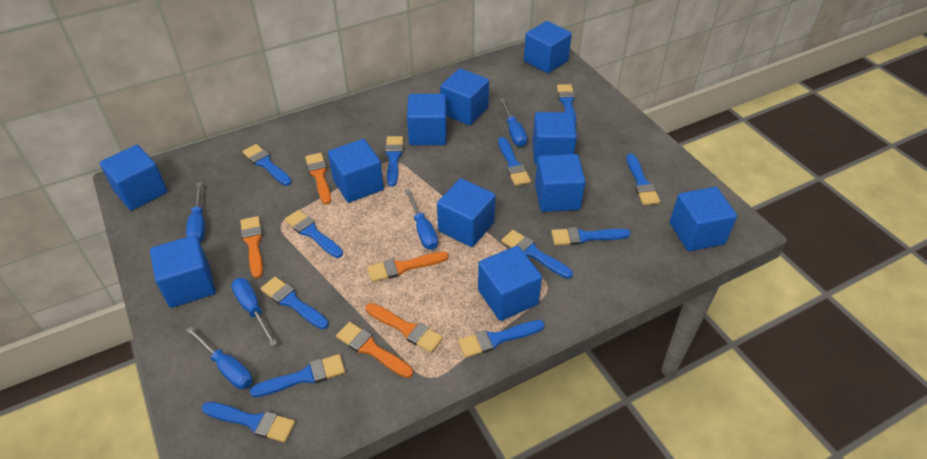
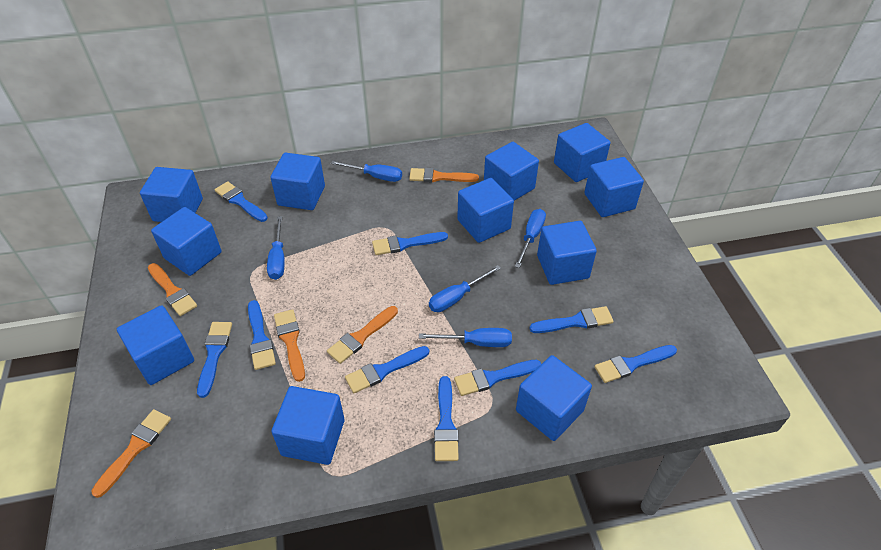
blue brush: [202,402,295,443] [242,144,292,186] [250,354,345,397] [261,277,329,329] [284,210,343,258] [385,136,403,186] [458,320,545,358] [498,137,531,186] [501,230,573,279] [551,227,631,245] [557,84,576,126] [626,153,660,205] = 12 -> [197,322,232,398] [215,181,268,222] [248,300,276,370] [345,346,429,393] [372,232,448,255] [434,376,459,461] [454,360,541,396] [529,306,614,333] [594,345,677,383] = 9

